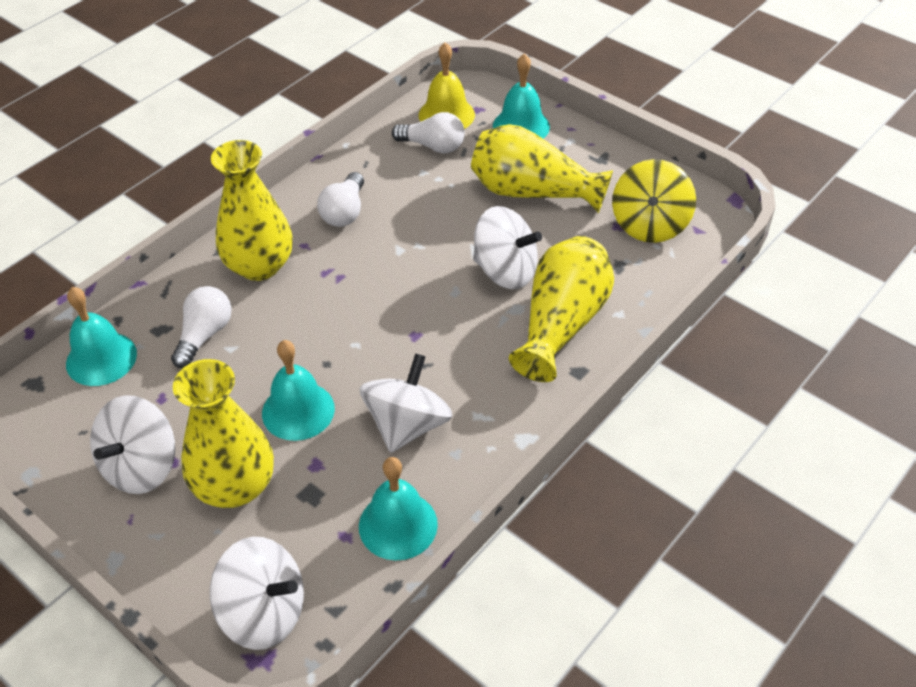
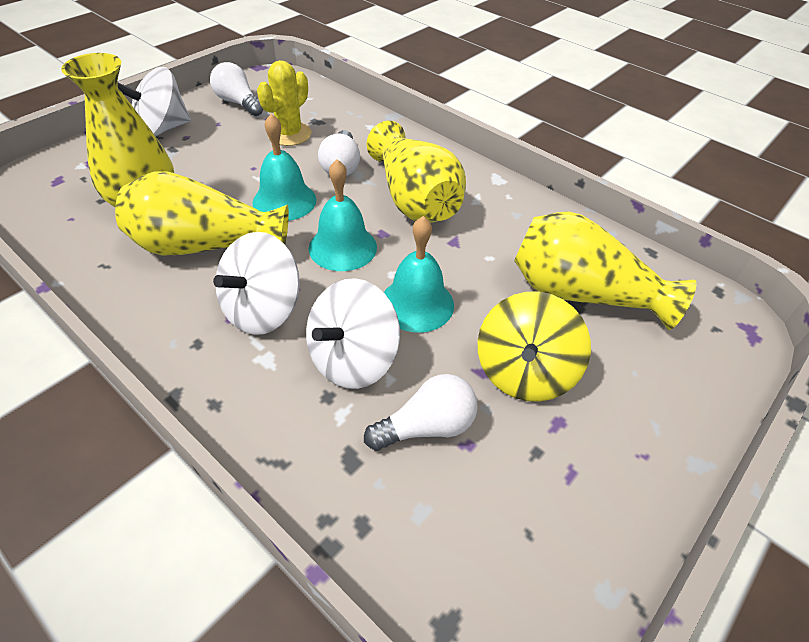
turquoise bell: [66,287,137,386] [262,340,335,441] [359,457,438,561] [493,53,550,139] = 4 -> [252,114,316,221] [309,159,377,271] [384,216,454,333] = 3
white spinning top: [90,395,175,494] [210,537,304,650] [360,354,452,453] [473,206,542,289] = 4 -> [118,67,191,136] [213,232,300,335] [306,278,400,389] = 3
yellow bell: [418,42,475,129] = 1 -> none = 0
yellow cactus: none = 0 -> [257,60,311,146] = 1

